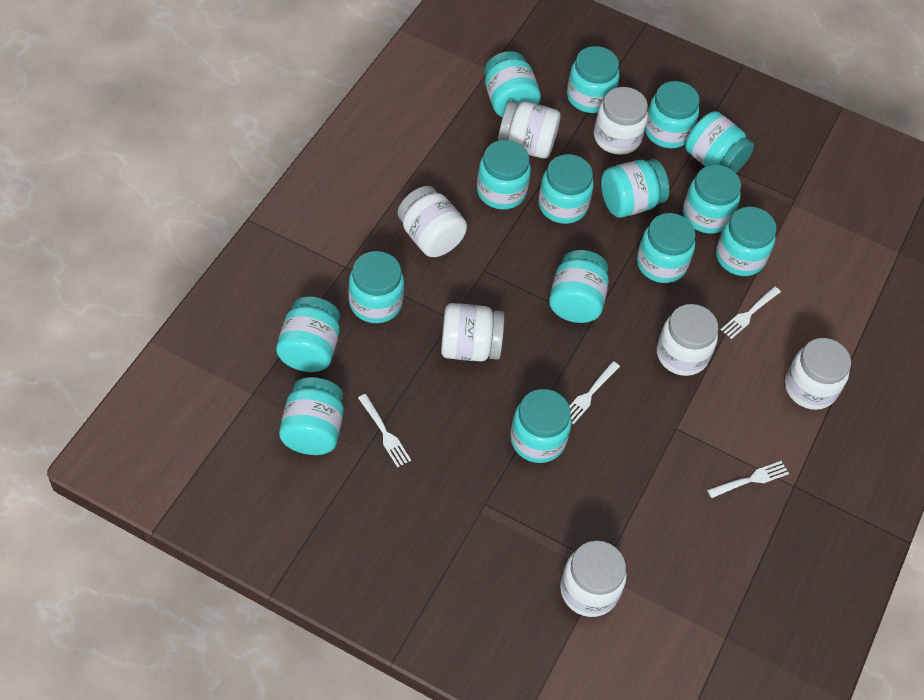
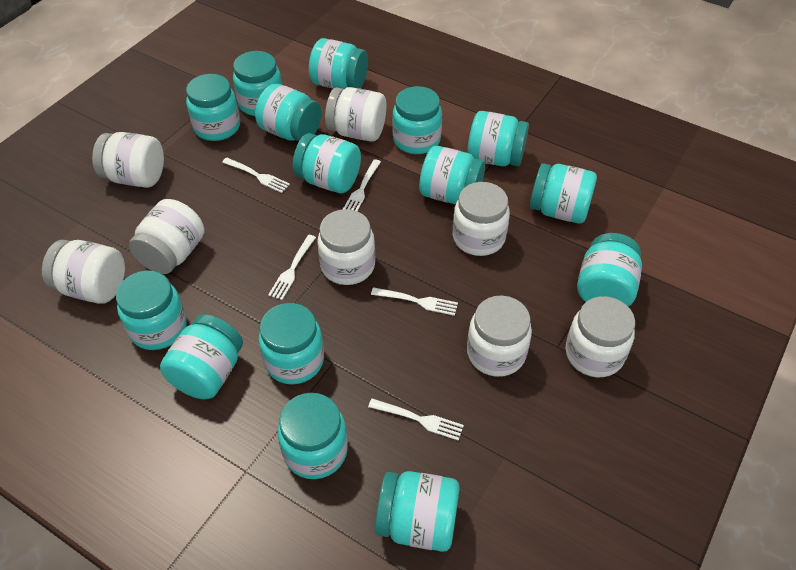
white fork: [358,394,411,467] [569,361,620,424] [707,461,789,498] [721,286,781,339] = 4 -> [222,157,290,193] [268,235,316,300] [343,159,381,211] [368,398,464,441] [371,287,458,316] = 5
white jar: [397,186,467,257] [441,303,504,362] [498,101,561,159] [560,541,627,617] [594,87,648,155] [657,304,718,376] [785,338,851,410] = 7 -> [42,240,125,304] [92,132,164,188] [129,199,204,274] [318,209,375,285] [325,87,386,142] [453,182,510,256] [467,296,532,377] [565,296,635,377] = 8

